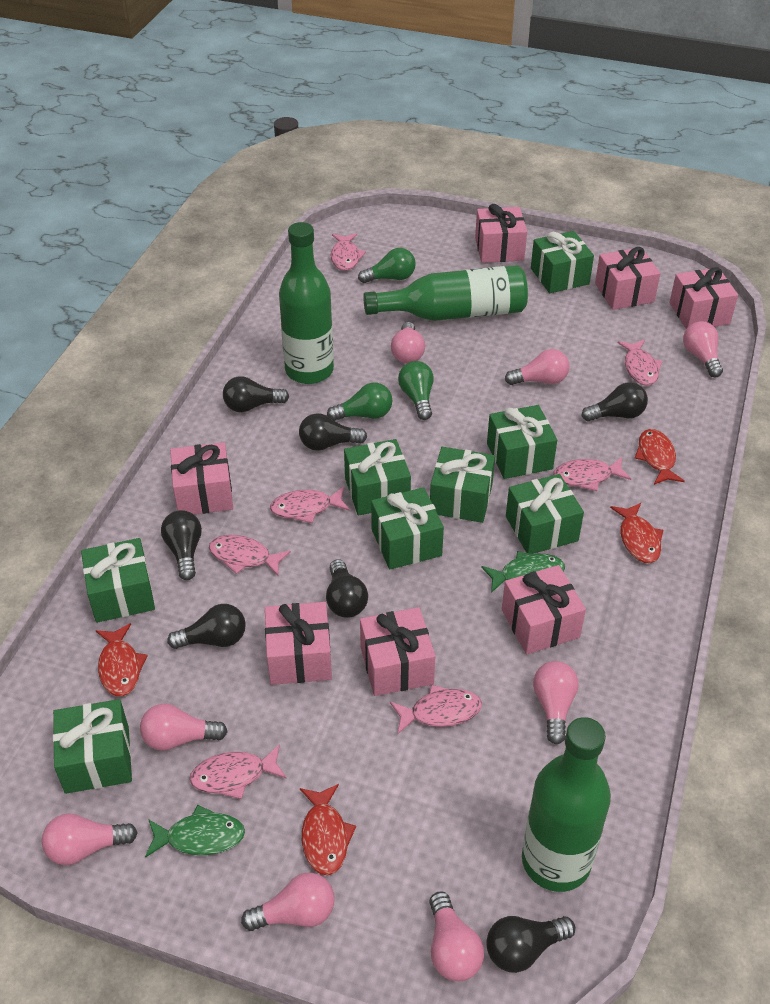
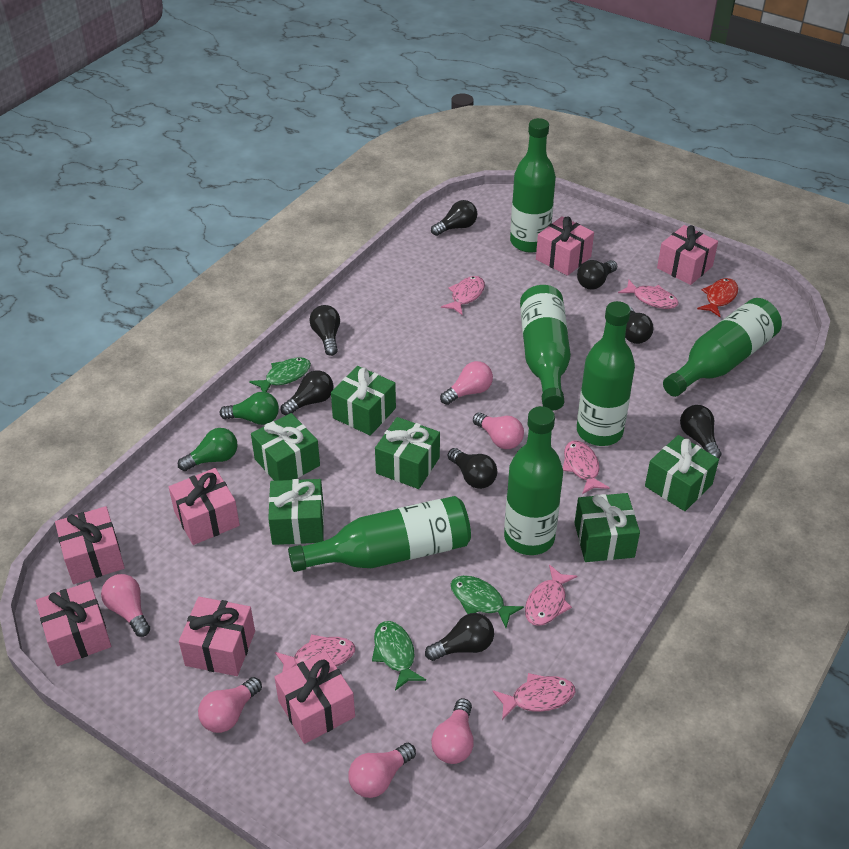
black light bulb: [161,510,202,580] [167,604,246,649] [223,376,289,412] [299,413,367,451] [326,559,368,618] [486,916,575,973] [582,382,648,422] = 7 -> [281,370,333,415] [309,305,340,356] [425,613,494,661] [431,200,477,236] [448,448,497,489] [577,260,617,290] [625,306,653,344] [680,405,722,459] = 8
green bottle: [279,222,334,384] [363,265,528,321] [522,717,611,892] = 3 -> [288,496,471,572] [504,406,563,555] [510,118,556,253] [520,285,571,410] [577,301,635,446] [663,298,782,397] = 6
green fish: [145,805,245,858] [481,551,565,593] = 2 -> [249,357,311,392] [372,621,426,691] [451,575,524,628] = 3
green gift: [53,699,132,794] [81,538,155,623] [344,439,411,516] [371,487,444,569] [430,447,495,523] [487,405,557,479] [506,474,584,554] [531,231,594,293] = 8 -> [251,413,320,481] [268,479,324,545] [331,366,396,436] [375,417,440,489] [574,493,640,562] [645,435,719,511] = 6
green light bulb: [327,383,392,421] [358,248,416,283] [398,361,434,420] = 3 -> [178,428,238,471] [220,392,279,425] = 2
pink fish: [190,744,287,799] [209,535,291,576] [270,487,349,523] [330,233,366,271] [390,685,482,734] [553,457,631,491] [618,340,662,386] = 7 -> [275,634,355,672] [441,276,485,316] [493,673,575,720] [525,565,577,626] [563,441,610,494] [618,279,679,309] = 6
pink light bulb: [42,813,138,865] [140,704,228,751] [241,873,335,931] [391,322,425,363] [429,892,484,981] [505,349,570,385] [533,661,579,744] [683,321,723,377] = 8 -> [101,574,150,637] [198,677,262,733] [348,743,416,798] [431,698,474,764] [440,361,493,405] [473,413,524,449] = 6
red fish: [96,623,148,696] [300,784,356,875] [610,503,664,563] [635,429,685,485] = 4 -> [697,278,738,317] = 1

